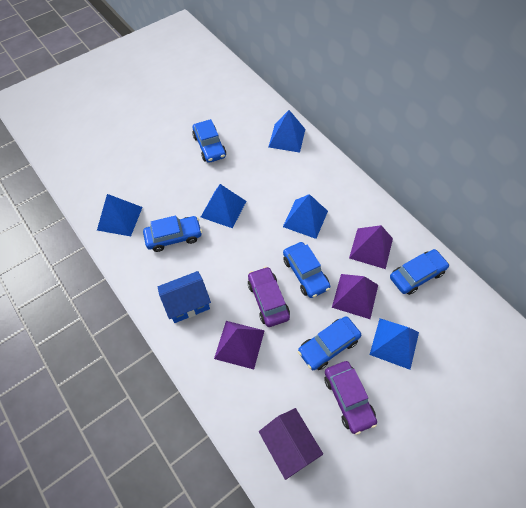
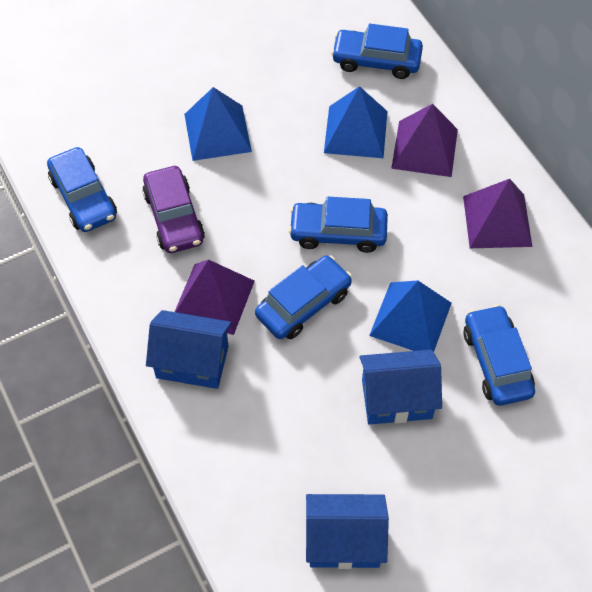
blue house: [158,271,211,323] = 1 -> [146,310,232,389] [306,494,389,569] [359,350,442,425] = 3
blue pyramid: [97,194,142,236] [201,184,246,228] [269,110,305,153] [283,194,328,239] [369,318,419,370] = 5 -> [184,87,252,161] [324,86,388,158] [369,280,452,352] = 3
purple car: [248,266,290,327] [324,361,377,435] = 2 -> [142,166,205,253] = 1
purple house: [259,408,323,480] = 1 -> none = 0

